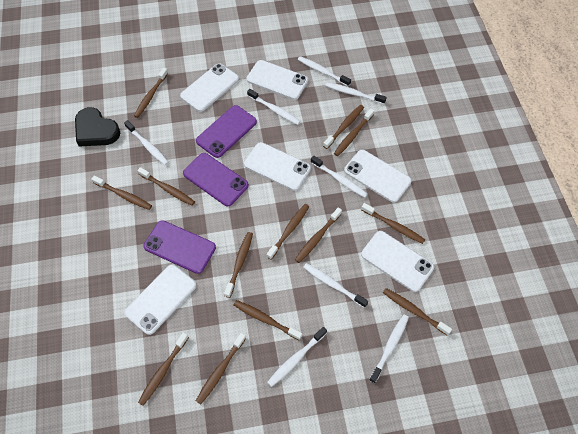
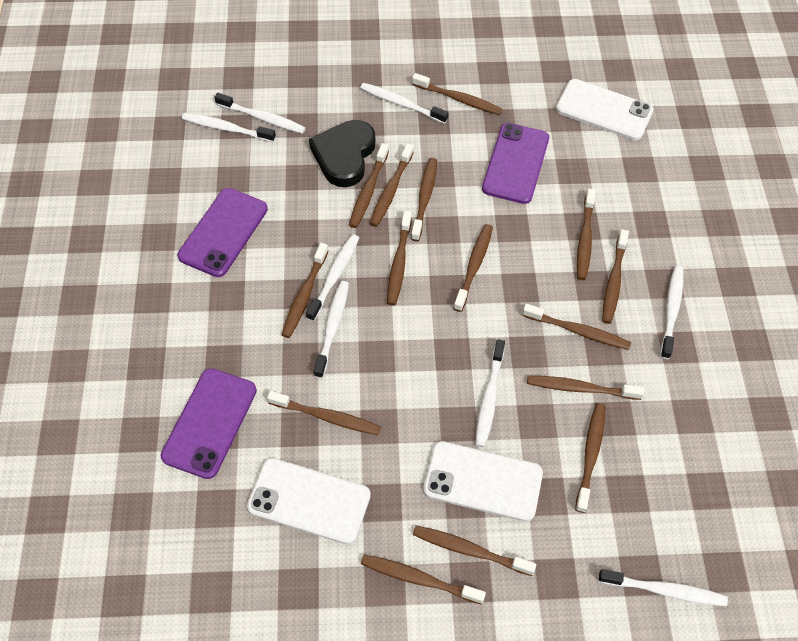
brown toothbrush: [91,176,152,210] [134,68,168,118] [137,167,195,206] [138,332,189,406] [196,333,246,404] [224,232,253,298] [233,300,302,340] [267,204,309,260] [295,207,342,263] [323,105,364,149] [334,108,374,156] [361,203,425,244] [383,288,452,336] = 13 -> [267,391,381,435] [282,243,328,338] [349,143,389,228] [361,554,486,605] [370,143,414,227] [387,211,412,305] [411,158,437,241] [412,73,502,115] [413,525,536,576] [453,224,493,312] [522,304,631,350] [527,376,644,400] [575,403,606,513] [577,189,596,280] [602,229,629,324] = 15
white phone: [124,264,197,335] [180,63,239,112] [244,142,311,191] [247,60,308,100] [344,150,412,203] [361,231,434,292] = 6 -> [247,458,371,544] [423,441,543,522] [556,79,653,141] = 3

